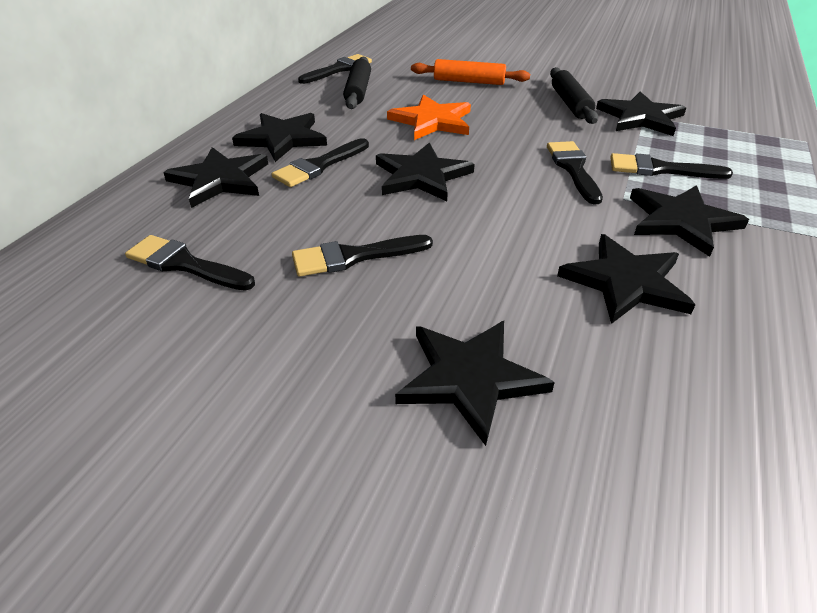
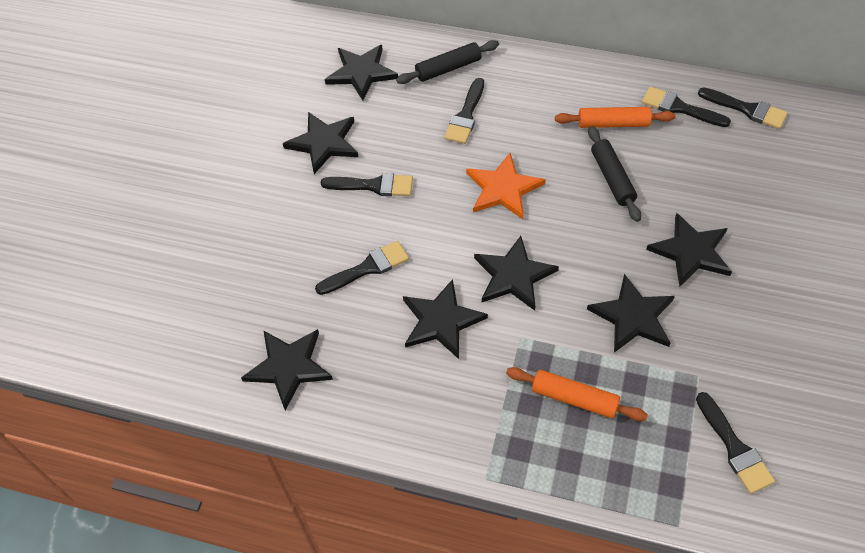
orange rolling pin: [411,59,530,85] = 1 -> [506,367,647,421] [555,107,676,128] = 2

